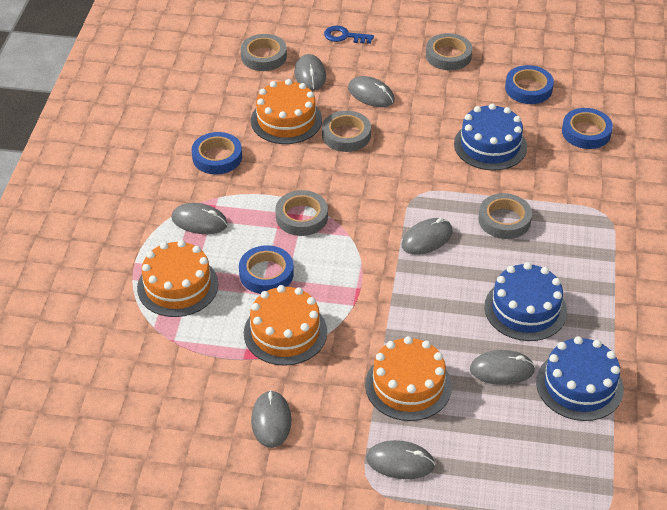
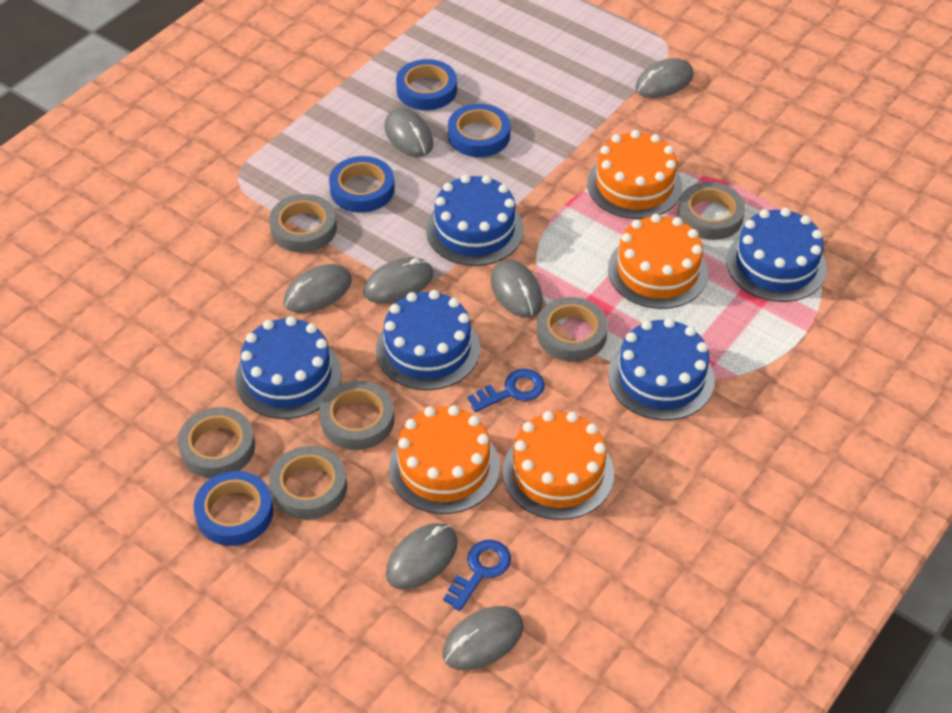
blue cake: [454,103,527,171] [484,262,567,341] [536,336,624,421] = 3 -> [235,316,342,419] [376,290,480,390] [426,174,524,266] [608,318,715,420] [726,208,827,302] = 5
blue key: [324,26,374,44] = 1 -> [443,540,511,611] [468,369,545,412] = 2
grey tape: [241,34,287,71] [276,190,328,236] [322,111,371,152] [426,33,472,70] [479,193,532,239] = 5 -> [178,407,255,478] [269,194,337,253] [269,446,347,520] [320,381,394,450] [537,297,608,362] [678,182,745,240] = 6

